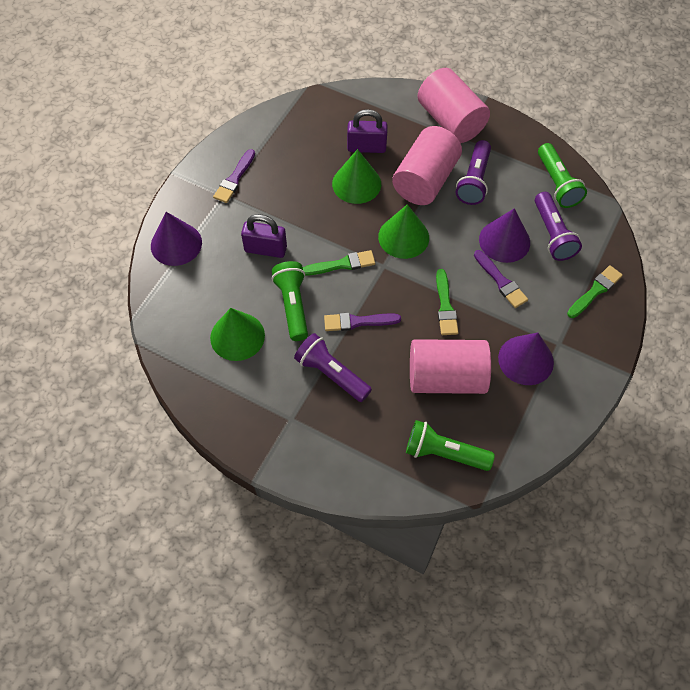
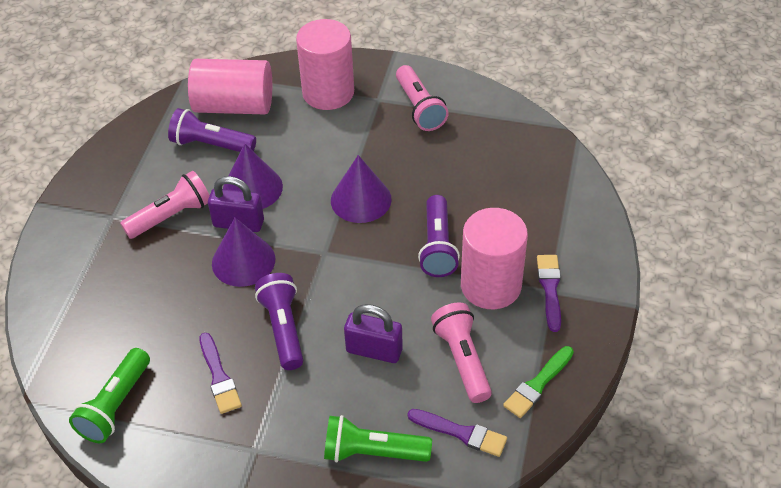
green brush: [303,250,375,276] [436,269,459,335] [567,265,623,318] = 3 -> [503,346,574,418] = 1
green cone: [210,308,265,361] [332,149,381,204] [378,204,429,259] = 3 -> none = 0
green flashlight: [272,261,308,341] [406,420,495,471] [538,143,587,208] = 3 -> [69,348,150,443] [324,415,432,462] = 2
pink flashlight: none = 0 -> [120,171,210,239] [396,65,449,131] [431,303,492,403] = 3

